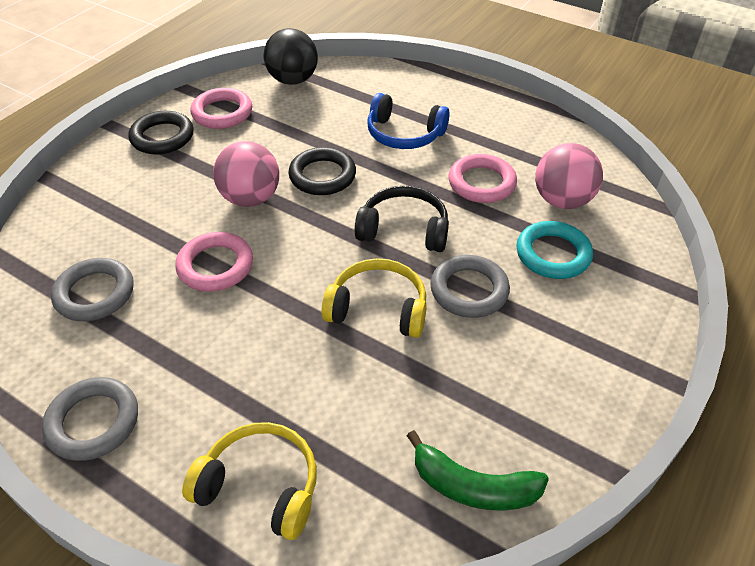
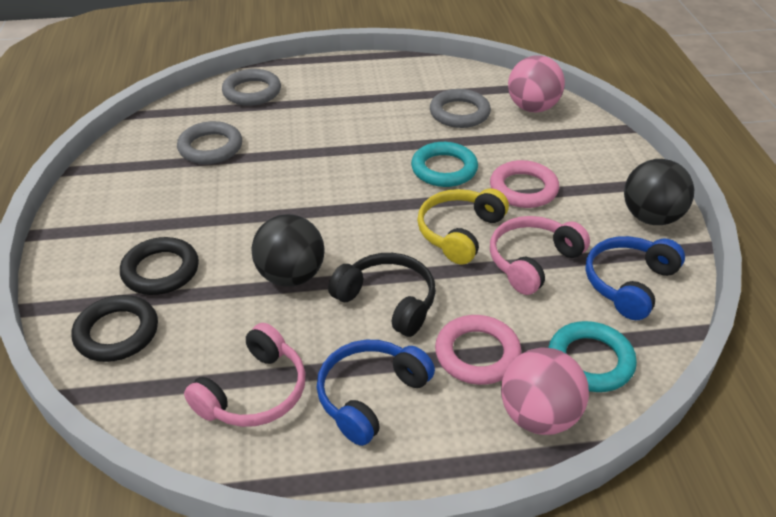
black ball: [264,28,318,85] = 1 -> [251,214,325,287] [624,159,694,225] = 2
blue headphones: [367,93,450,149] = 1 -> [316,340,435,446] [585,236,685,320] = 2
green banana: [407,430,549,511] = 1 -> none = 0
pink headphones: none = 0 -> [184,323,305,427] [490,216,590,295] = 2
pink ring: [175,232,253,292] [190,88,252,129] [448,154,517,203] = 3 -> [435,315,522,385] [490,160,559,208] = 2
turquoise ring: [516,221,593,279] = 1 -> [411,142,478,187] [548,321,637,392] = 2
yellow headphones: [182,422,317,540] [321,258,427,338] = 2 -> [417,188,509,265] = 1

